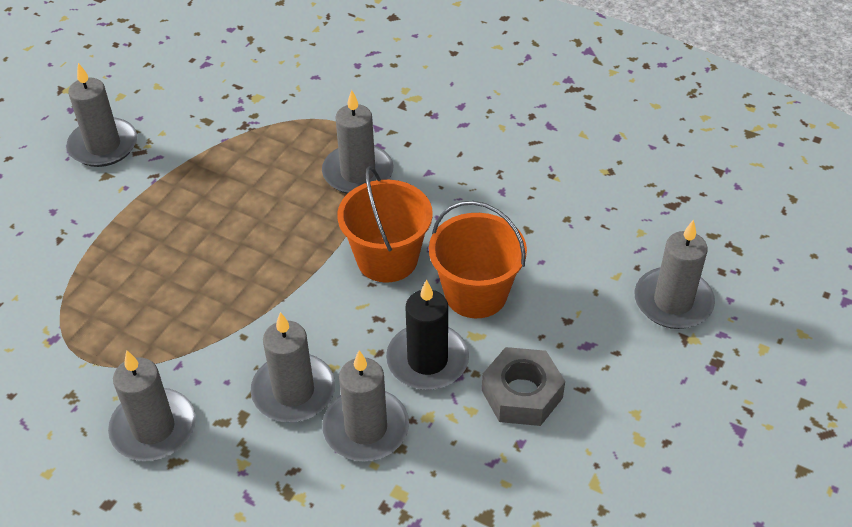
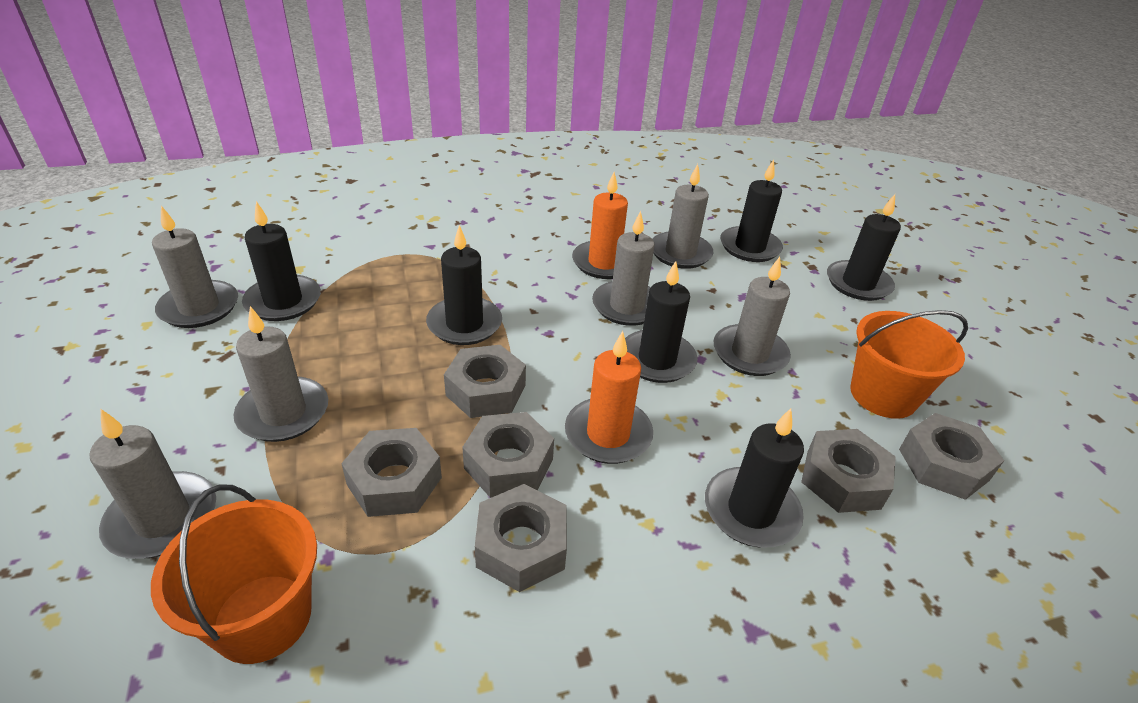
black candle: [386,280,469,390] = 1 -> [242,201,321,321] [426,225,502,345] [625,261,697,383] [705,408,804,547] [720,160,783,262] [827,194,901,301] = 6
grey nut: [482,347,565,426] = 1 -> [341,428,442,517] [444,345,526,418] [462,412,554,498] [475,484,567,592] [801,429,896,513] [899,413,1004,500] = 6
orange candle: none = 0 -> [565,331,653,464] [572,172,628,279] = 2

